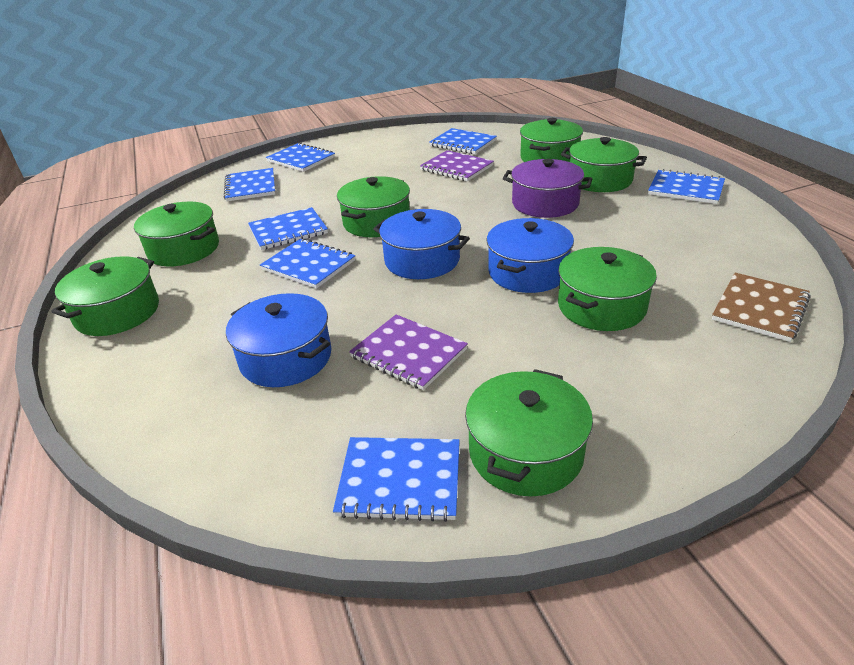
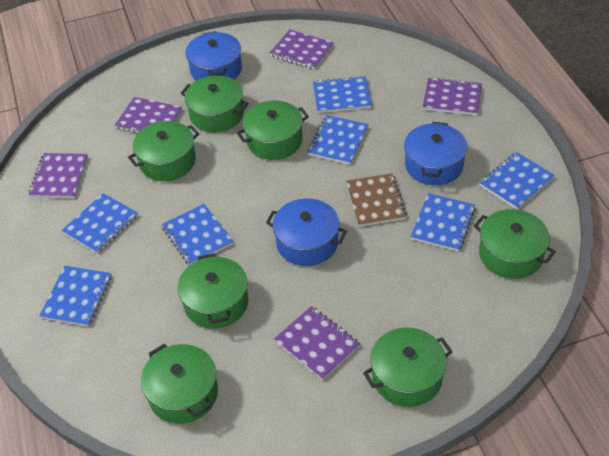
purple notebook: [349,315,468,390] [420,150,494,181] = 2 -> [29,153,88,198] [115,97,182,133] [270,29,334,69] [274,306,360,380] [423,77,482,115] = 5
purple pot: [503,159,592,218] = 1 -> none = 0

